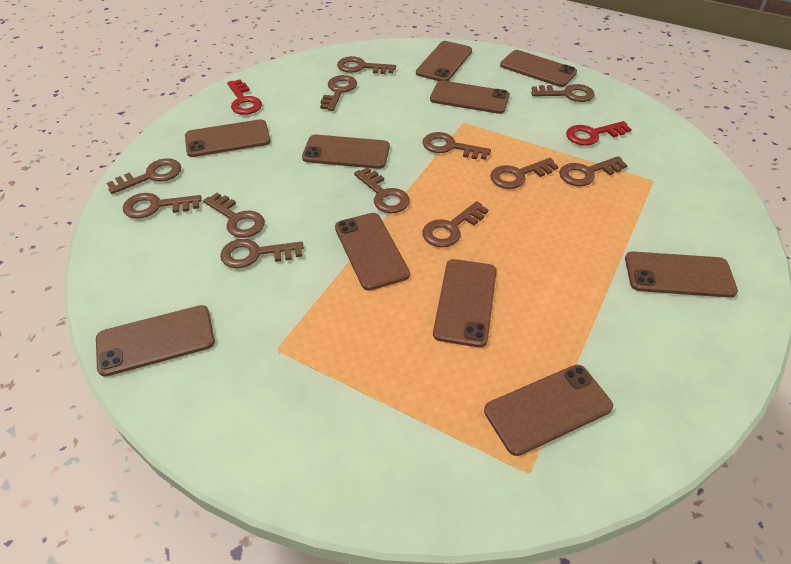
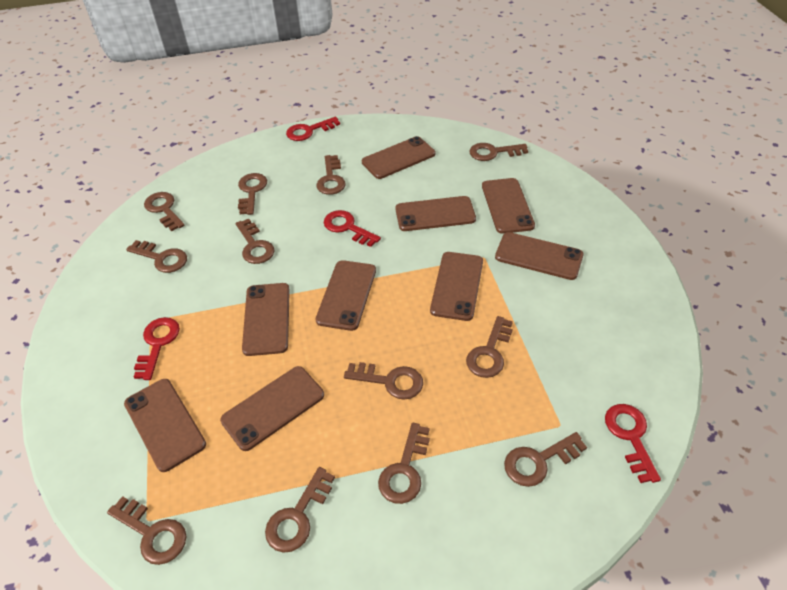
brown phone: [96,305,215,377] [185,119,270,157] [302,135,390,169] [335,213,410,291] [416,41,472,81] [430,80,510,114] [433,259,497,348] [484,365,613,456] [500,50,577,87] [625,251,738,298] = 10 -> [124,379,206,472] [220,366,324,451] [242,283,290,356] [315,260,376,331] [362,136,435,179] [395,196,476,231] [430,252,483,321] [482,178,535,234] [495,232,584,280] = 9
red key: [227,79,262,115] [566,121,631,146] = 2 -> [134,317,180,380] [286,117,340,141] [324,210,381,247] [605,404,661,483] = 4

